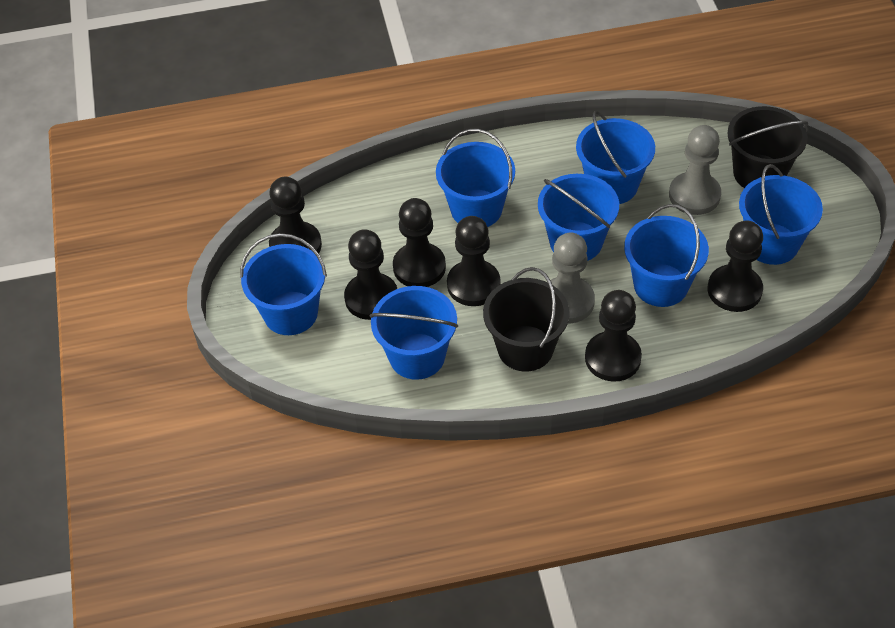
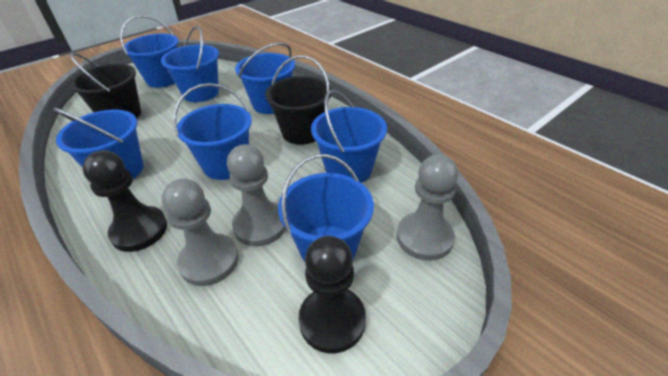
black pawn: [269,177,322,253] [344,229,397,320] [393,198,446,287] [447,216,501,306] [585,290,642,382] [707,221,763,312] = 6 -> [82,150,167,252] [298,236,366,353] = 2
grey pawn: [551,233,595,323] [669,125,721,215] = 2 -> [162,178,239,286] [227,144,286,247] [397,154,458,261] = 3

